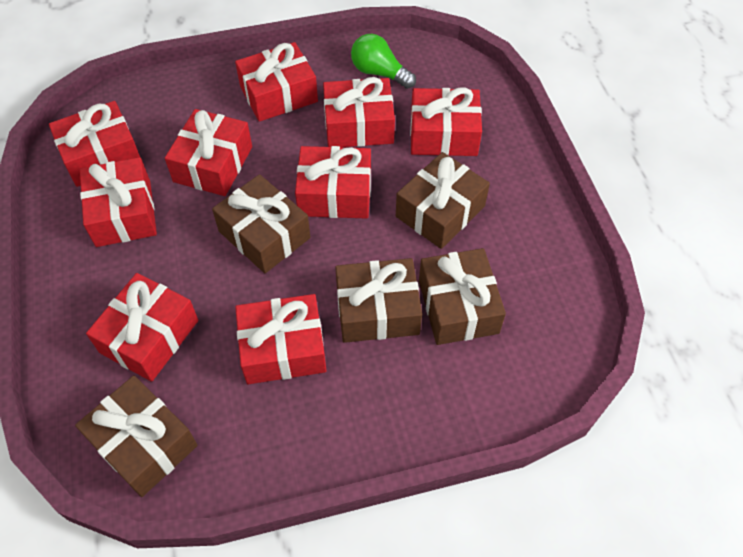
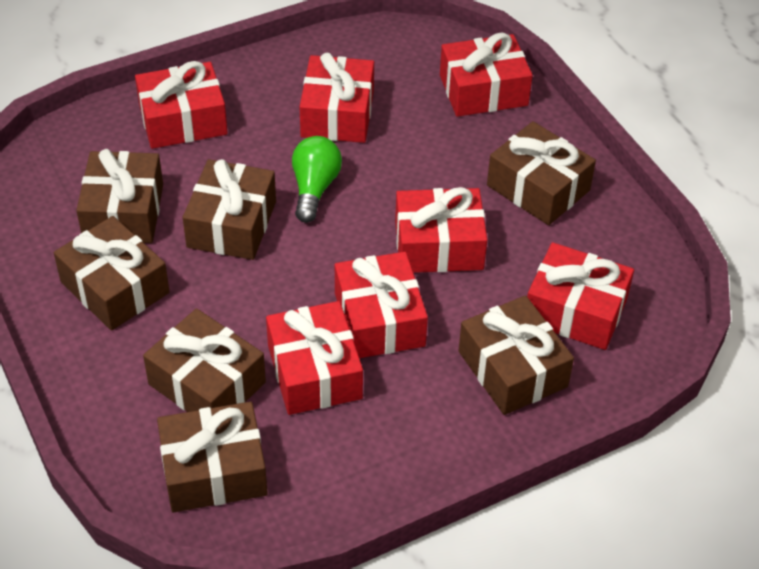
brown gift: [75,375,198,497] [212,174,310,273] [335,258,422,343] [396,152,490,249] [419,248,506,345] = 5 -> [54,216,170,330] [76,149,163,243] [143,309,266,412] [157,402,268,512] [183,159,276,260] [458,295,574,415] [487,121,596,225] = 7
red gift: [49,101,140,187] [80,157,157,247] [86,273,198,382] [165,109,252,196] [235,42,318,122] [235,294,327,384] [295,146,371,219] [323,77,395,147] [410,87,482,156] = 9 -> [135,61,228,149] [266,301,363,415] [299,53,374,143] [335,252,428,358] [395,187,487,273] [440,33,533,117] [527,242,634,350] = 7

